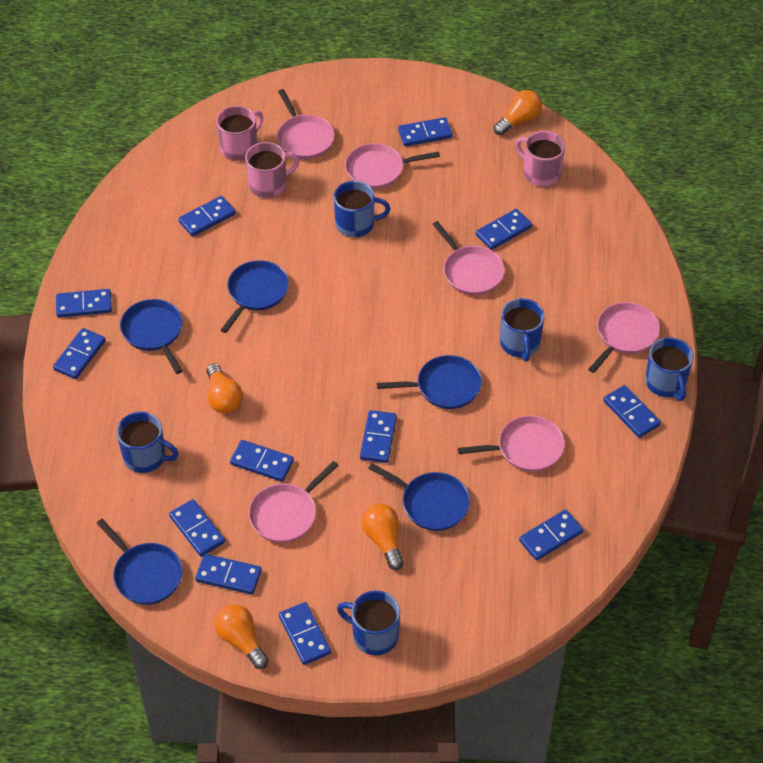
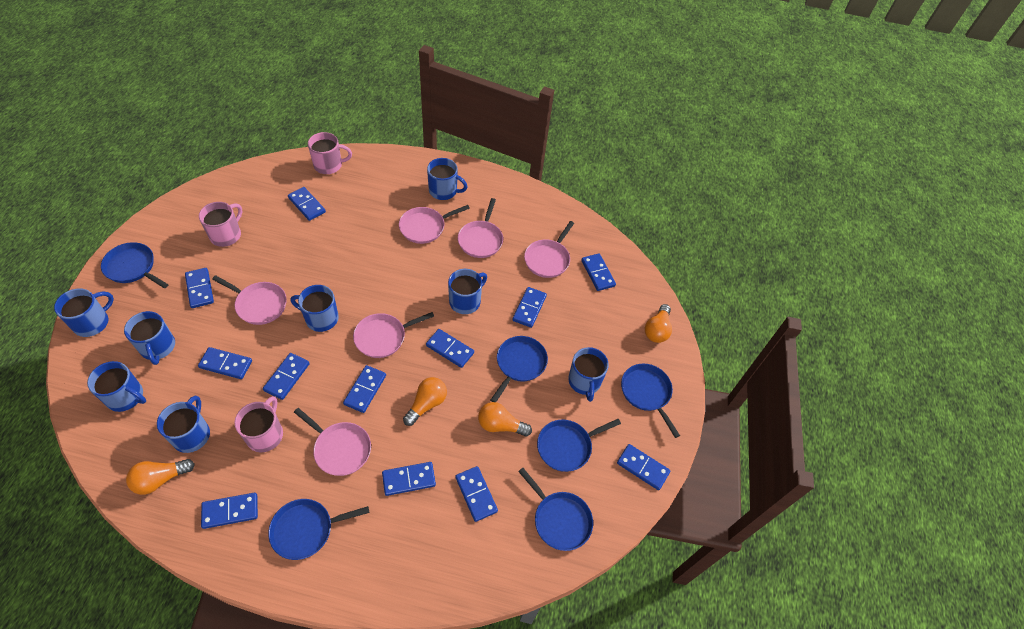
blue mug: [117,412,179,473] [334,181,391,237] [337,590,400,655] [500,298,544,362] [645,337,694,401] = 5 -> [54,289,114,337] [87,361,146,412] [124,311,175,365] [157,396,210,453] [291,285,339,332] [427,158,468,200] [448,269,487,314] [568,347,609,402] = 8
blue pan: [97,519,183,605] [120,299,183,374] [221,260,289,333] [368,463,470,531] [377,355,482,409] = 5 -> [101,242,168,288] [268,499,370,560] [490,336,548,402] [518,468,593,551] [537,419,621,472] [621,364,680,438] = 6

